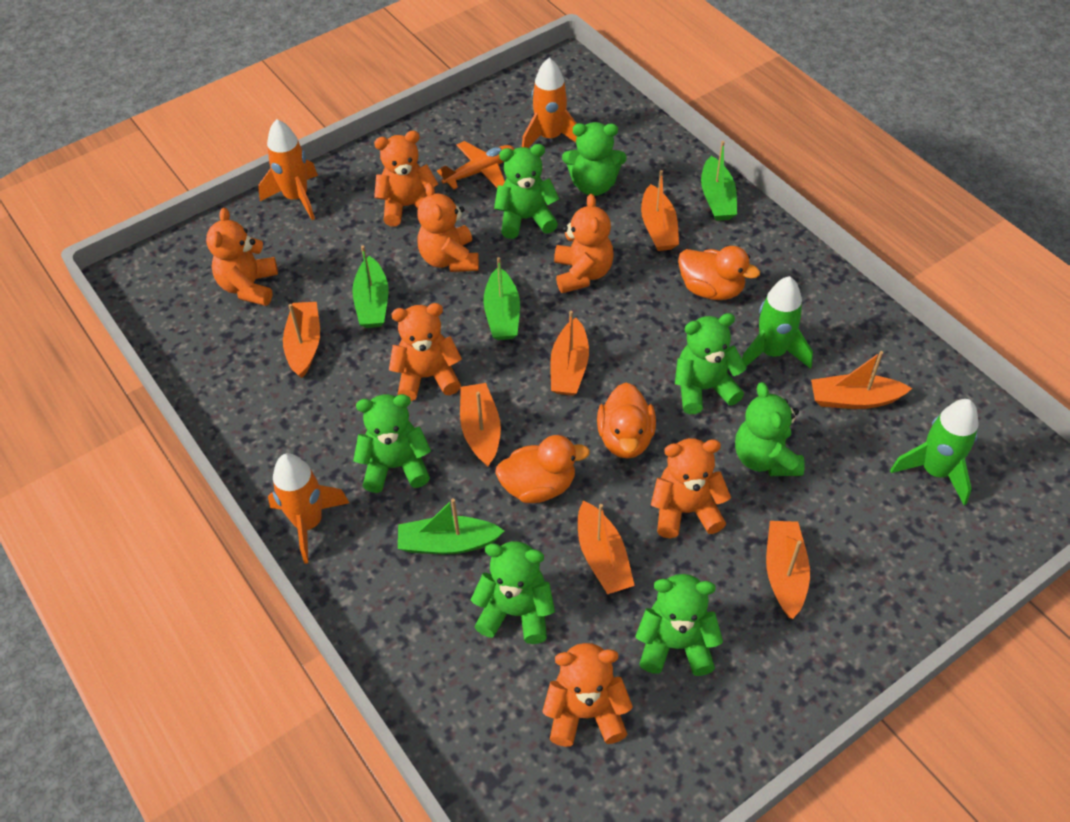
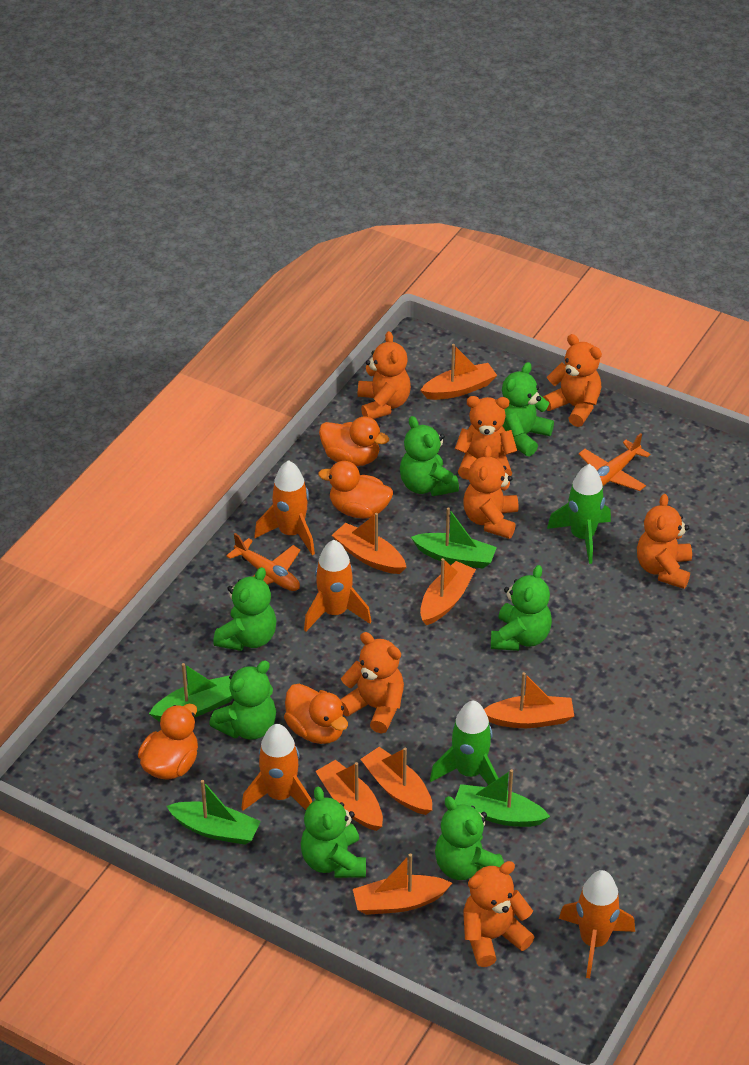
orange duck: [495,435,590,503] [597,383,656,459] [678,246,760,300] = 3 -> [138,704,198,780] [284,684,348,744] [318,461,393,519] [319,416,389,466] = 4
orange plane: [437,141,515,190] = 1 -> [226,533,301,591] [579,433,650,491] = 2
orange rocket: [258,119,318,220] [268,453,349,564] [522,58,577,148] = 3 -> [241,724,312,810] [254,460,315,555] [304,540,371,631] [559,870,635,978] = 4

